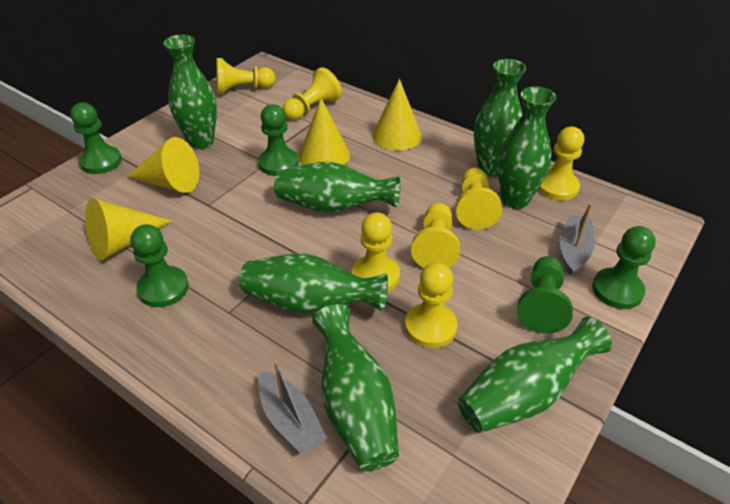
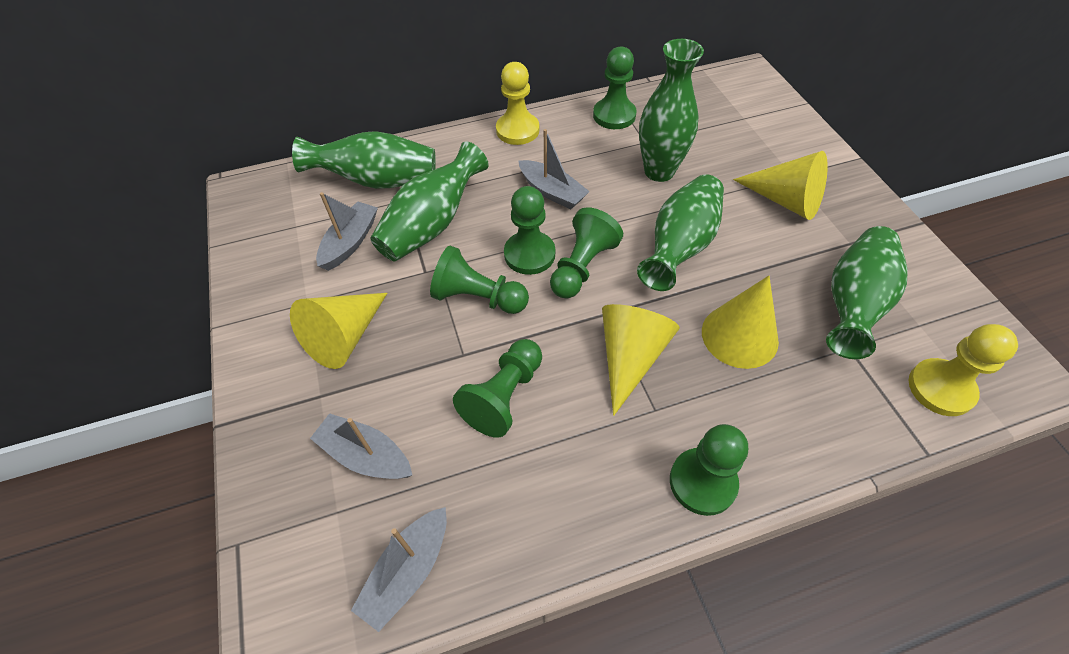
green pawn: [70,103,122,174] [131,224,189,307] [258,104,299,176] [517,256,573,334] [592,226,656,309] = 5 -> [430,245,529,314] [453,339,542,438] [504,186,555,275] [550,207,623,298] [593,46,637,129] [670,424,748,516] = 6
green vase: [163,35,217,149] [240,254,388,313] [274,162,400,212] [312,304,399,471] [458,316,612,433] [474,59,526,177] [497,86,556,209] = 7 -> [292,131,436,189] [370,141,489,262] [637,174,724,291] [639,39,704,182] [826,226,907,359] = 5
grey boat: [258,360,327,455] [560,203,595,276] = 2 -> [310,413,412,479] [316,192,378,271] [351,507,447,632] [518,129,590,209] = 4
yellow pawn: [216,58,275,94] [283,67,342,120] [352,212,400,292] [405,262,457,348] [411,203,460,268] [456,168,502,230] [538,127,584,201] = 7 -> [496,62,539,145] [908,324,1018,416] = 2

